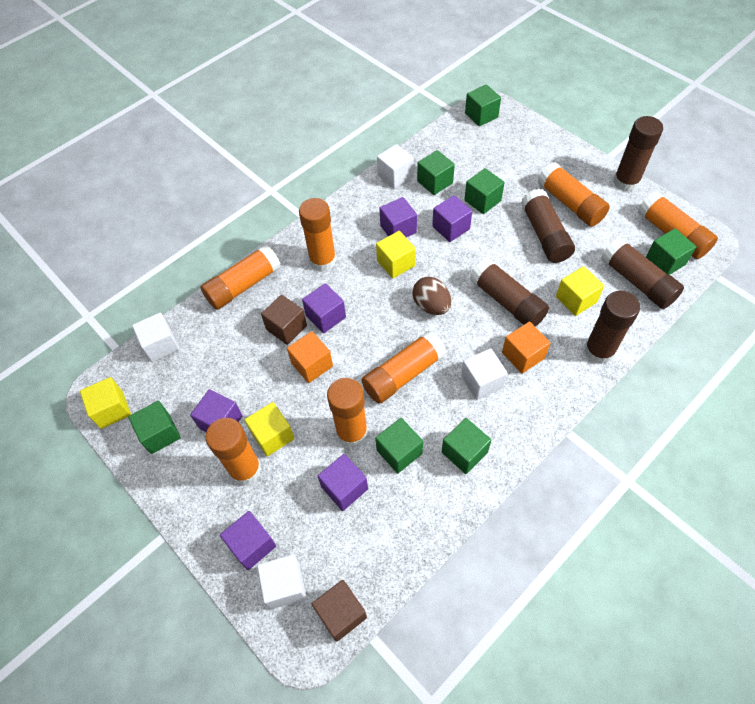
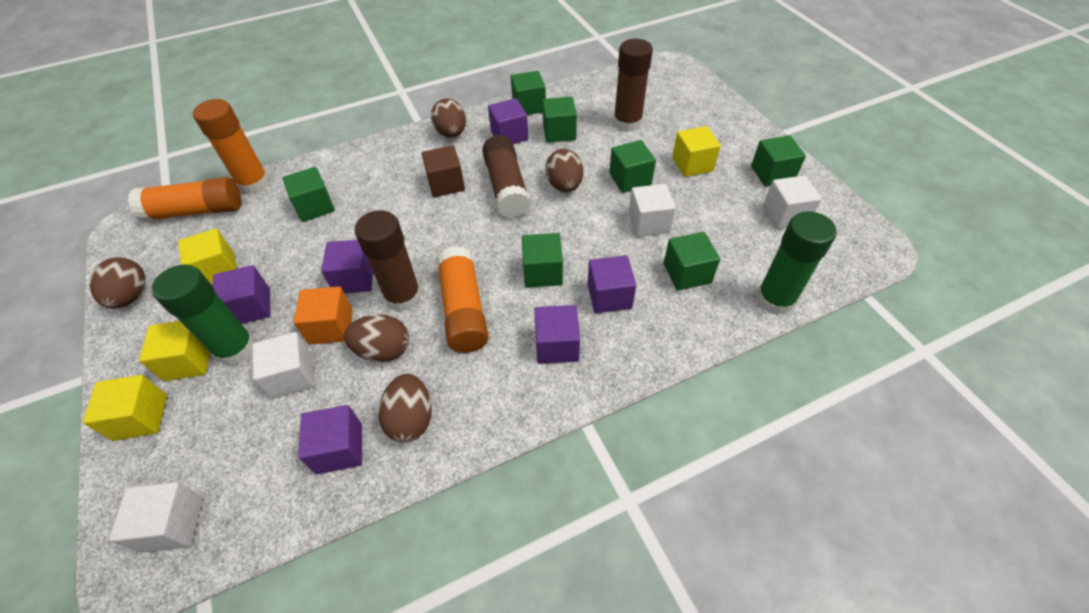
brown cube: [261,295,307,345] [312,580,367,642] = 2 -> [421,145,465,197] = 1
brown egg: [412,277,451,315] = 1 -> [90,257,146,309] [344,314,409,362] [378,374,432,442] [431,99,466,138] [545,149,583,192] = 5
brown glue stick: [470,258,549,327] [521,189,575,263] [584,291,640,364] [601,237,684,309] [613,116,663,192] = 5 -> [355,210,422,312] [482,135,531,218] [613,39,653,132] = 3
green glue stick: none = 0 -> [152,265,256,366] [756,211,837,315] = 2
orange cube: [287,331,333,383] [502,322,551,374] = 2 -> [293,287,353,345] = 1
orange glue stick: [201,245,281,310] [206,418,261,485] [299,198,336,271] [327,378,368,447] [361,331,446,404] [538,162,610,227] [638,191,718,259] = 7 -> [128,177,241,222] [193,99,270,194] [436,246,489,353] = 3

